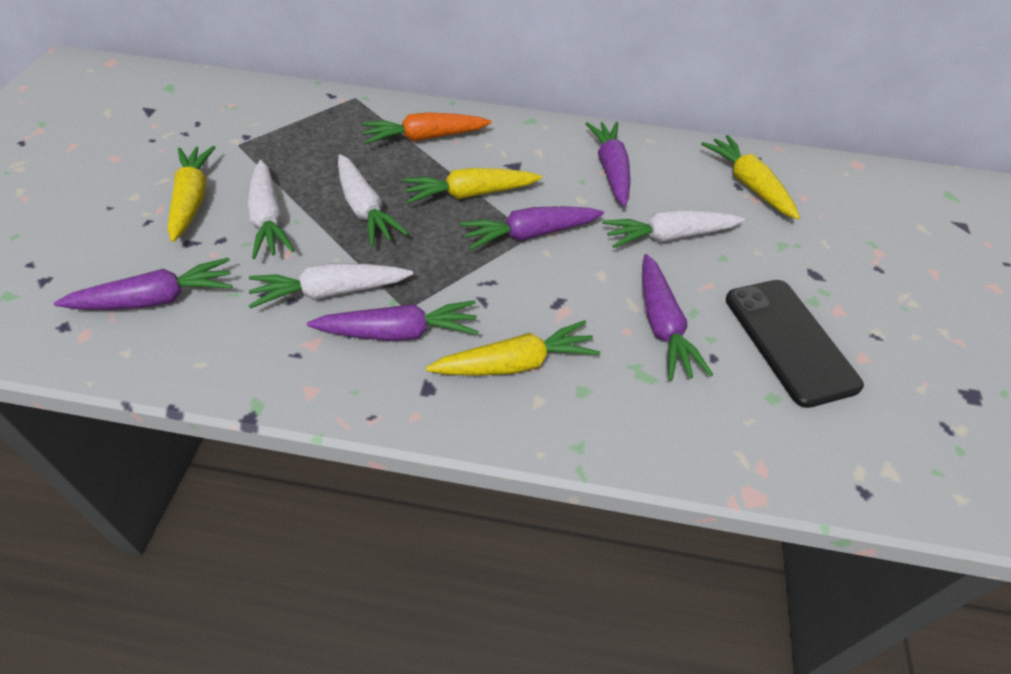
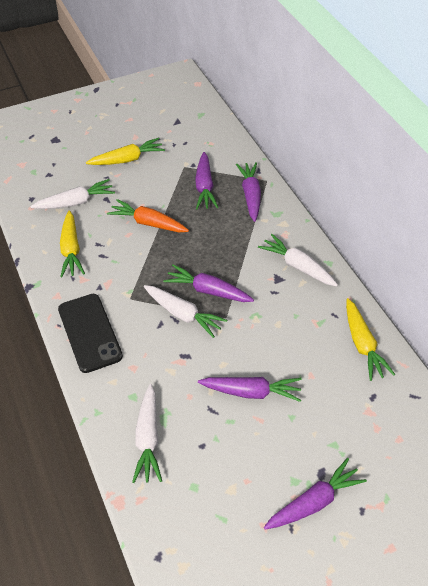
yellow carrot: [168,146,216,242] [402,168,542,204] [426,320,600,376] [701,135,800,219] = 4 -> [60,210,85,278] [86,138,165,165] [346,298,395,381] = 3

